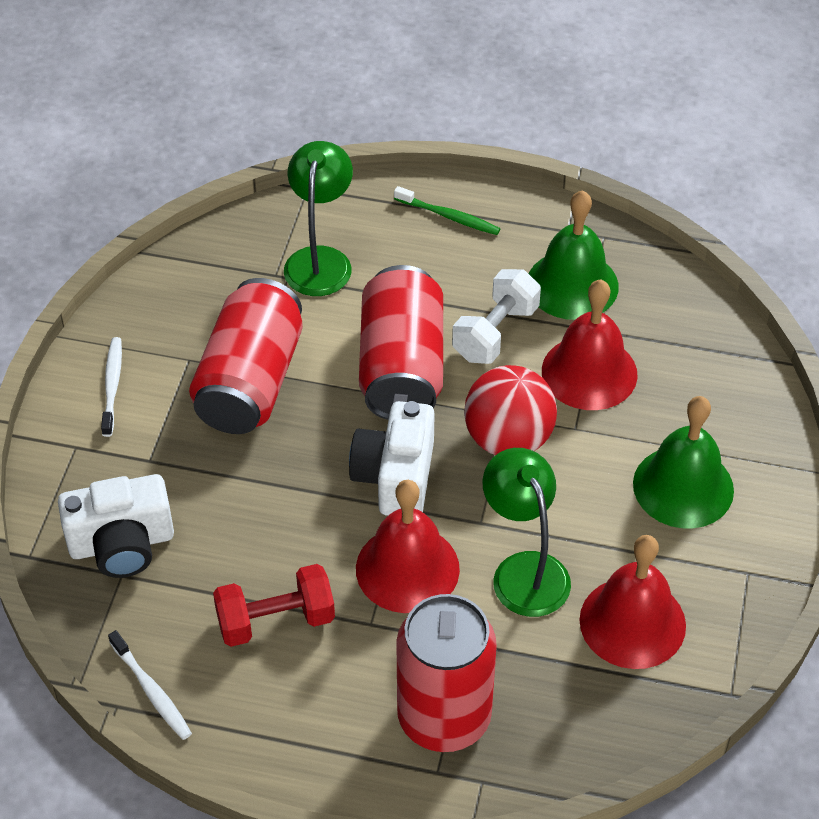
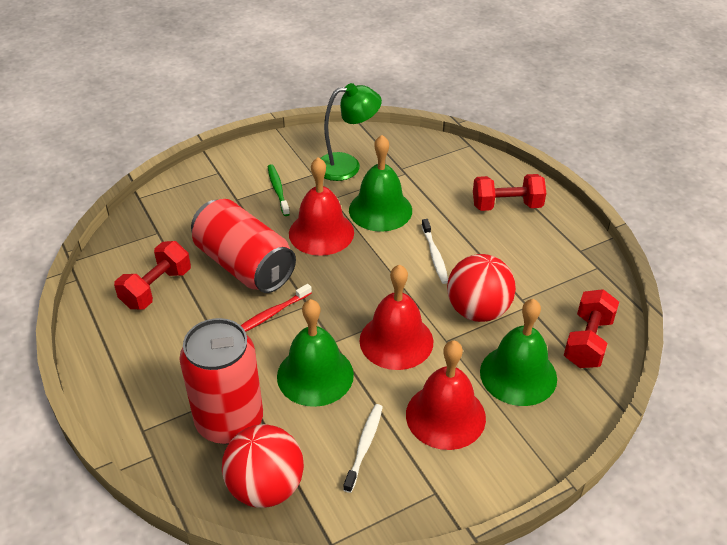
green bell: [529,190,619,320] [633,396,734,528] = 2 -> [277,299,354,407] [349,135,412,232] [480,299,557,406] = 3
green lamp: [284,141,353,296] [482,448,571,617] = 2 -> [320,83,382,181] = 1
red ball: [464,365,557,455] = 1 -> [222,424,304,508] [447,254,516,322] = 2
red can: [189,278,303,434] [359,265,443,420] [396,594,497,752] = 3 -> [180,318,263,444] [191,199,296,293] = 2
red dumbbell: [213,564,335,647] = 1 -> [114,241,191,309] [473,174,546,211] [564,289,619,368] = 3
red toothbrush: none = 0 -> [240,284,312,332] = 1
white camera: [58,474,174,578] [349,401,435,516] = 2 -> none = 0
white dumbbell: [452,269,541,364] = 1 -> none = 0

